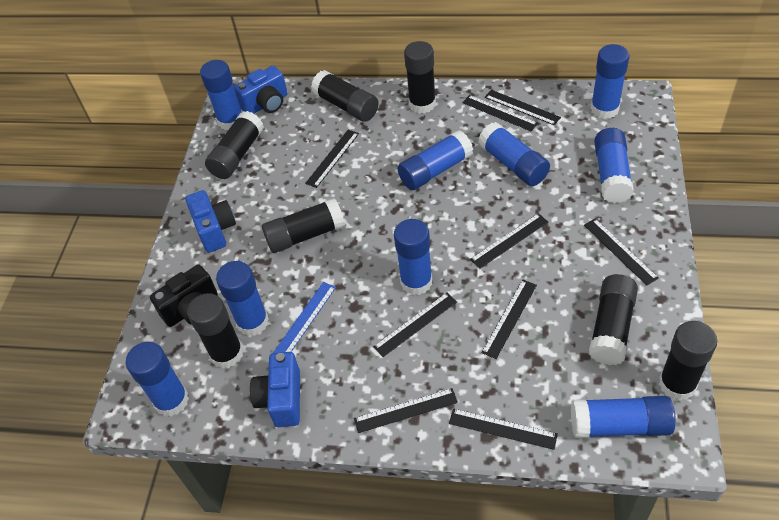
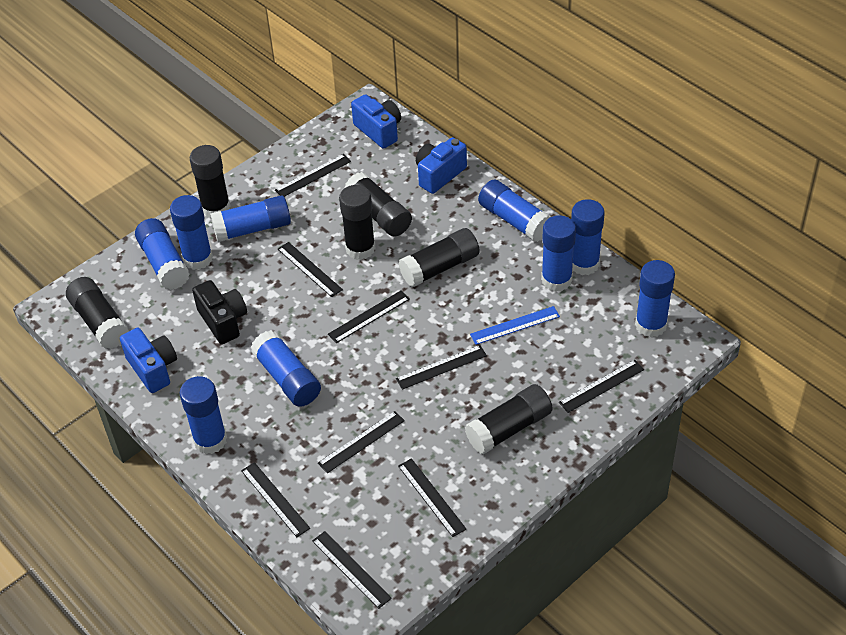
black glue stick: [187,293,244,369] [205,111,264,179] [262,198,345,253] [311,70,378,122] [404,41,436,114] [589,274,638,365] [659,321,717,401] = 7 -> [66,277,129,349] [190,145,230,218] [339,185,376,260] [344,172,412,237] [399,228,480,287] [465,384,552,454] = 6

